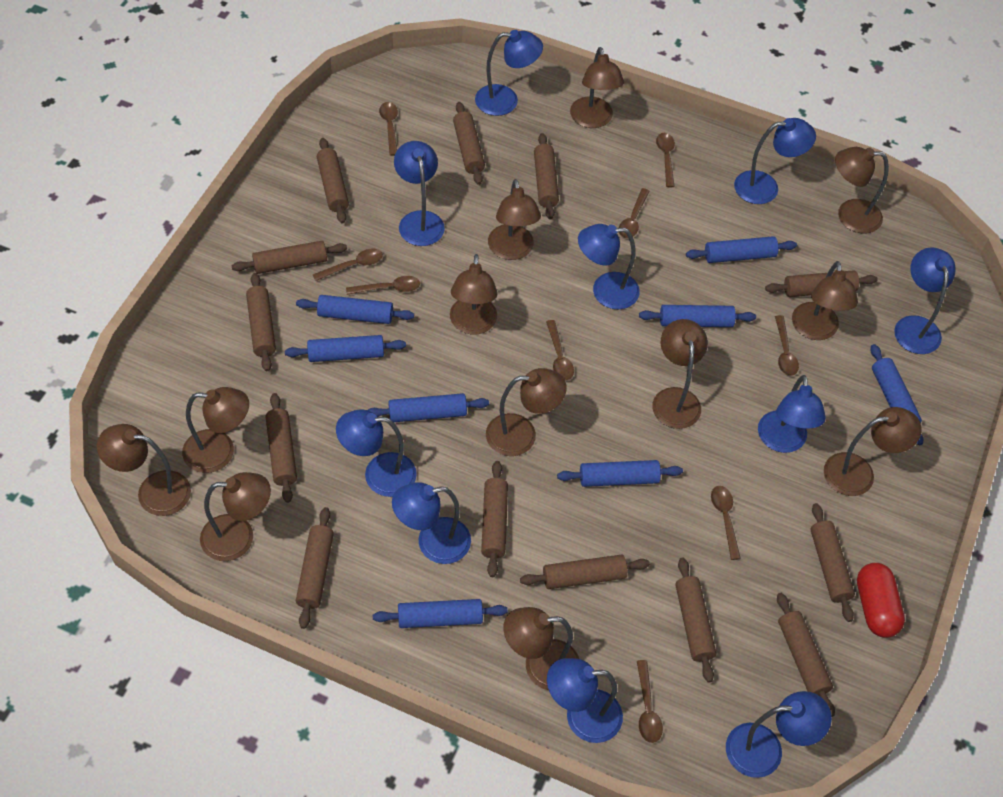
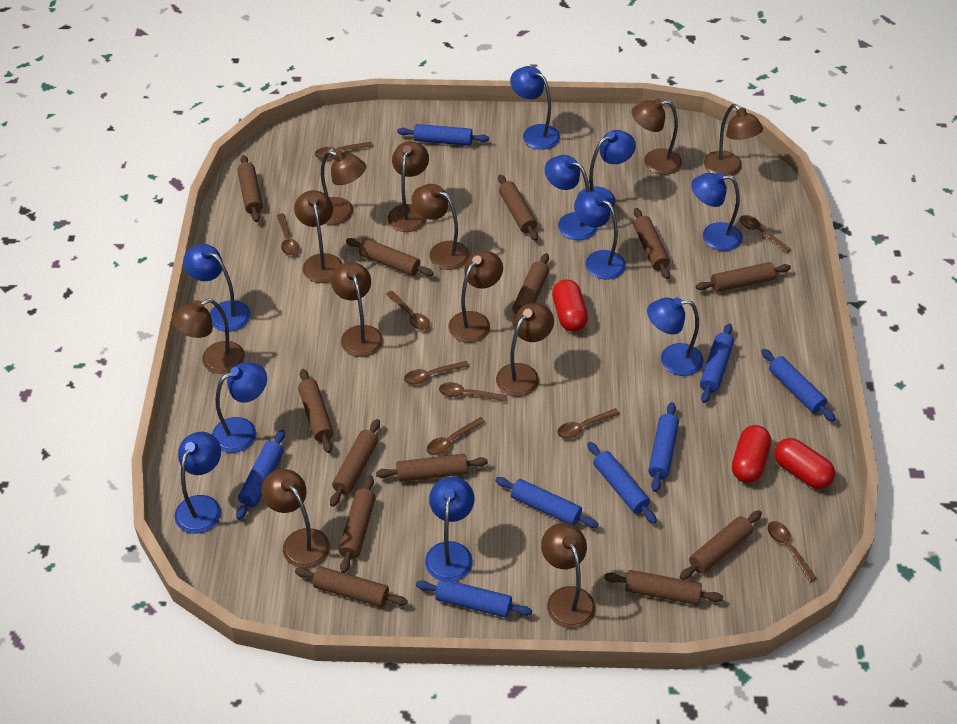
red capsule: [857,563,905,638] = 1 -> [552,280,588,332] [732,425,771,483] [774,438,835,489] = 3

